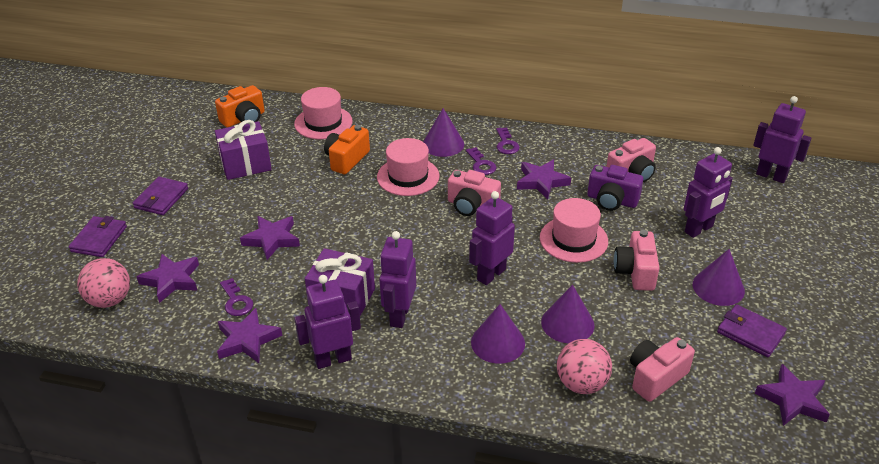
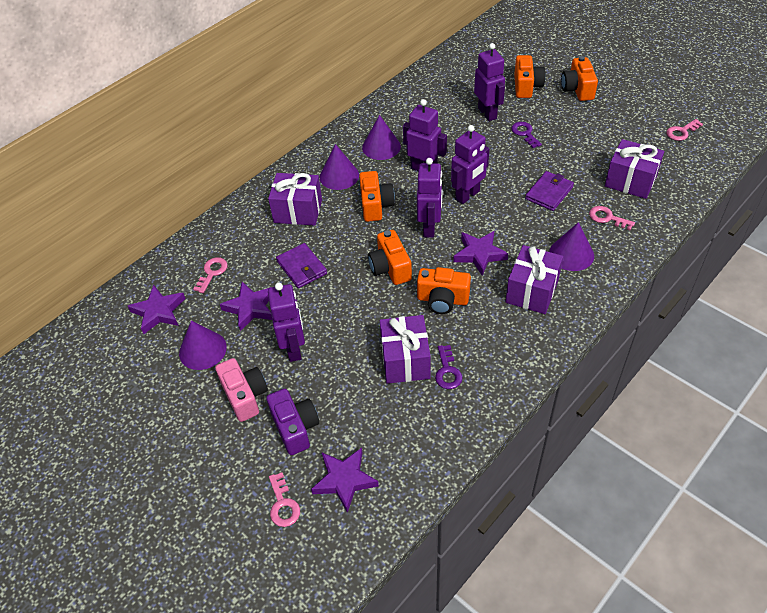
orange camera: [215,85,265,127] [324,125,370,174] = 2 -> [359,171,395,222] [368,230,412,285] [417,267,471,314] [514,55,546,98] [561,56,598,101] = 5
pink ball: [77,258,130,308] [557,339,612,394] = 2 -> none = 0
pink camera: [448,170,501,216] [606,138,656,182] [614,230,660,291] [630,337,695,402] = 4 -> [215,358,268,422] = 1
pink hat: [294,87,352,139] [377,138,440,196] [540,198,608,263] = 3 -> none = 0
pink key: none = 0 -> [193,257,228,293] [269,472,300,527] [589,206,635,230] [666,119,703,141] = 4
purple gift: [215,120,272,180] [305,248,375,316] = 2 -> [268,173,322,226] [380,315,431,384] [506,245,563,314] [605,139,664,199] = 4
purple key: [220,278,253,316] [466,147,497,175] [496,127,520,154] = 3 -> [435,345,463,389] [511,122,542,148] = 2
purple star: [136,254,199,303] [217,308,282,363] [240,216,300,260] [517,160,571,199] [755,364,830,426] = 5 -> [128,285,186,334] [220,282,272,331] [311,448,379,513] [453,231,508,276] = 4
purple wallet: [69,216,127,257] [133,177,188,215] [717,304,787,357] = 3 -> [276,243,327,288] [525,171,574,211] = 2

